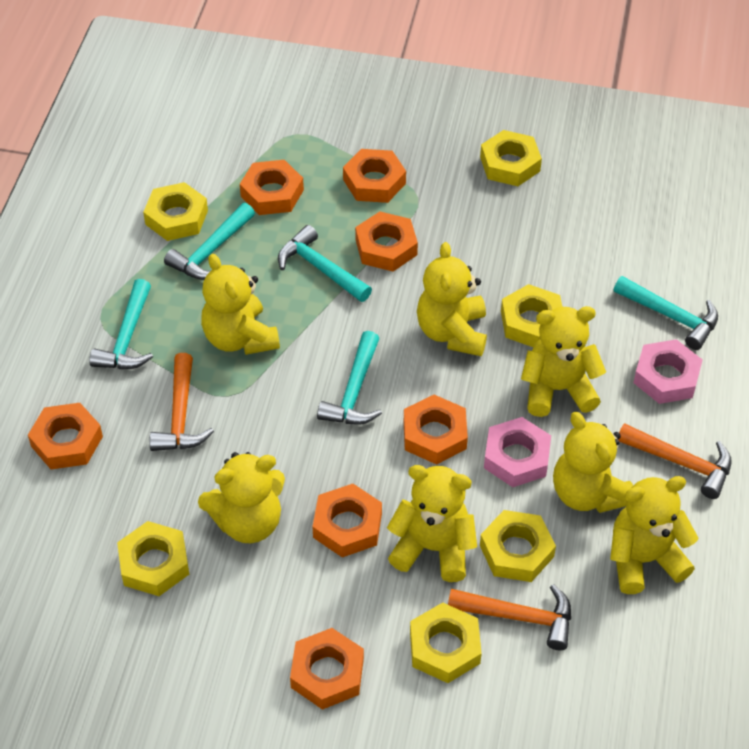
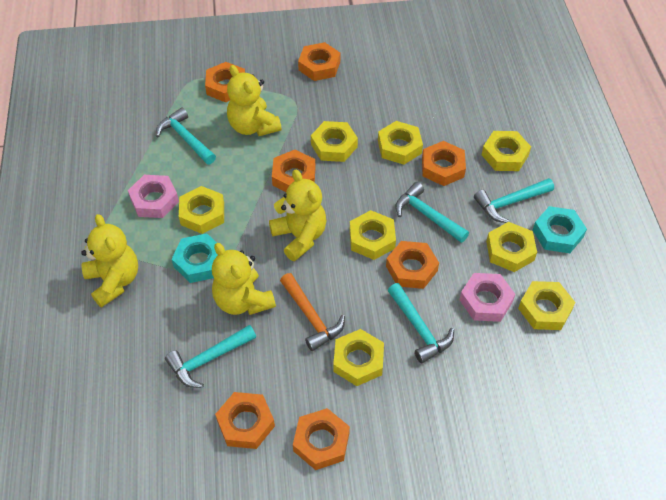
orange hammer: [150,353,214,451] [448,584,571,650] [618,423,732,499] = 3 -> [280,273,345,351] = 1
turquoise nut: none = 0 -> [172,233,218,283] [533,206,587,253] = 2
yellow nut: [117,521,189,596] [143,182,208,241] [410,602,482,683] [480,130,542,186] [480,510,556,582] [501,284,562,347] = 6 -> [179,186,224,234] [311,121,358,162] [333,329,384,386] [350,210,396,260] [378,121,423,165] [482,131,531,171] [486,222,537,272] [518,281,576,330] = 8
yellow teddy bear: [198,452,285,543] [201,254,280,355] [387,465,477,582] [417,242,487,356] [521,306,606,417] [553,412,633,513] [610,476,698,594] = 7 -> [81,214,138,308] [212,243,276,315] [227,65,282,136] [269,169,327,262] = 4

